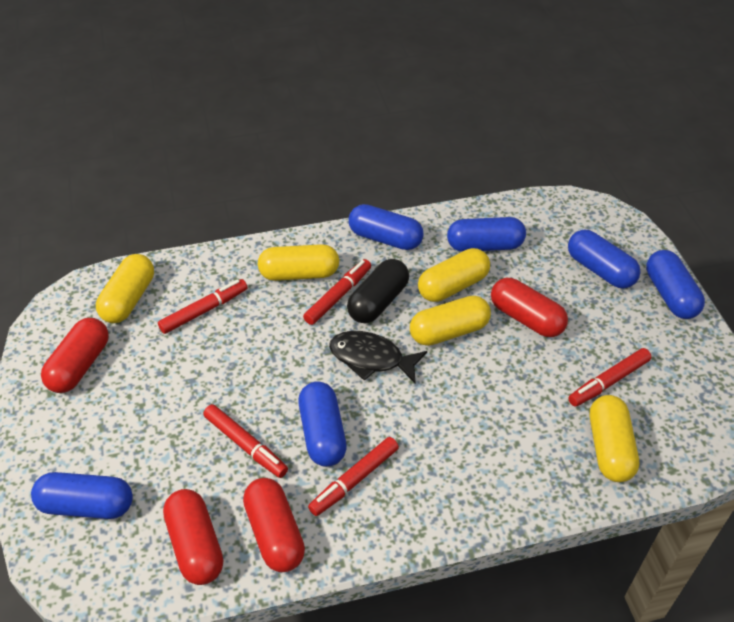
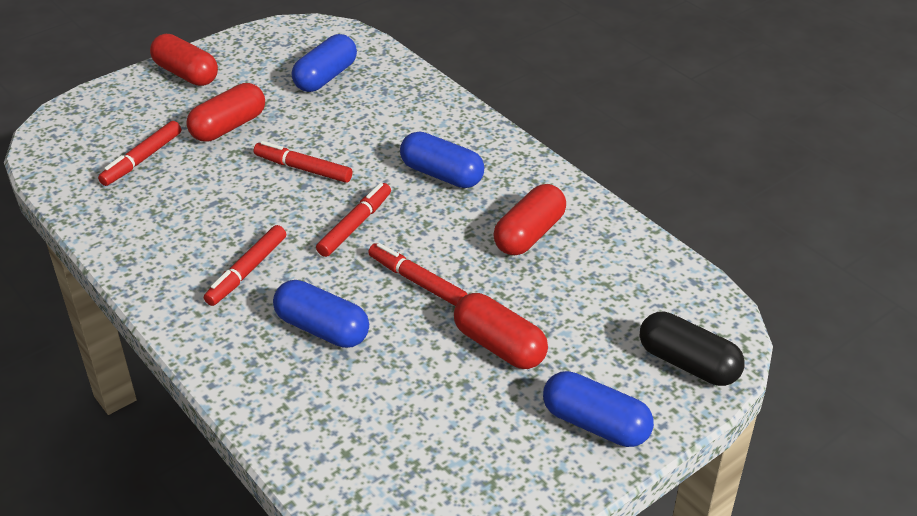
black fish: [329,331,427,384] = 1 -> none = 0
blue capsule: [31,472,133,519] [298,381,347,467] [349,204,424,250] [447,217,526,252] [568,230,641,289] [646,250,705,319] = 6 -> [273,280,369,348] [292,34,357,92] [400,131,484,188] [543,371,654,447] = 4
yellow capsule: [96,254,154,323] [258,244,339,281] [410,296,491,346] [418,248,490,302] [590,395,639,482] = 5 -> none = 0

